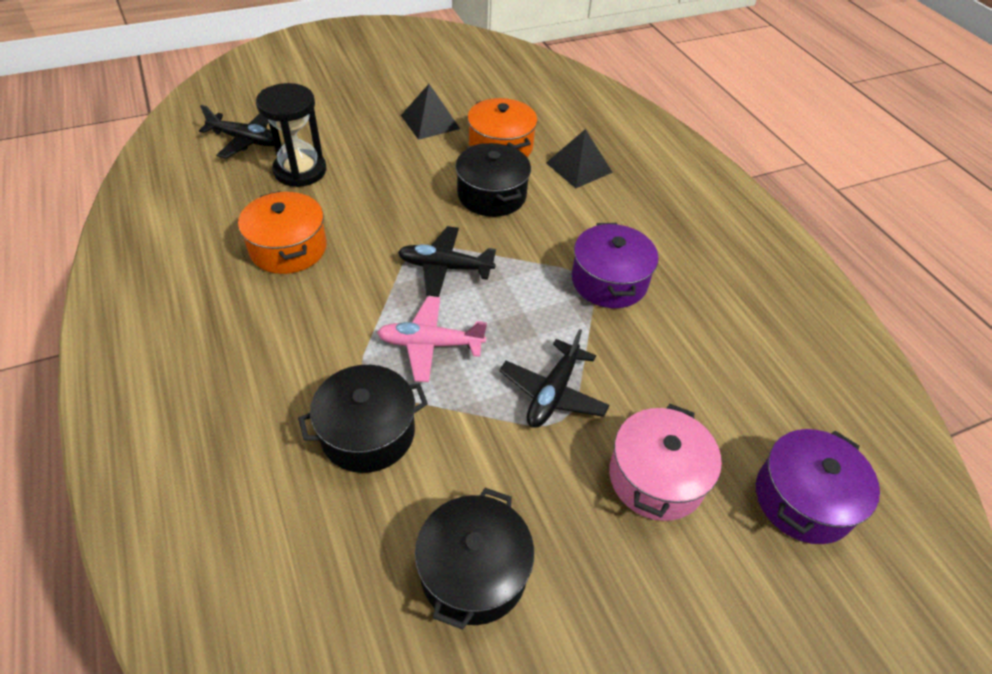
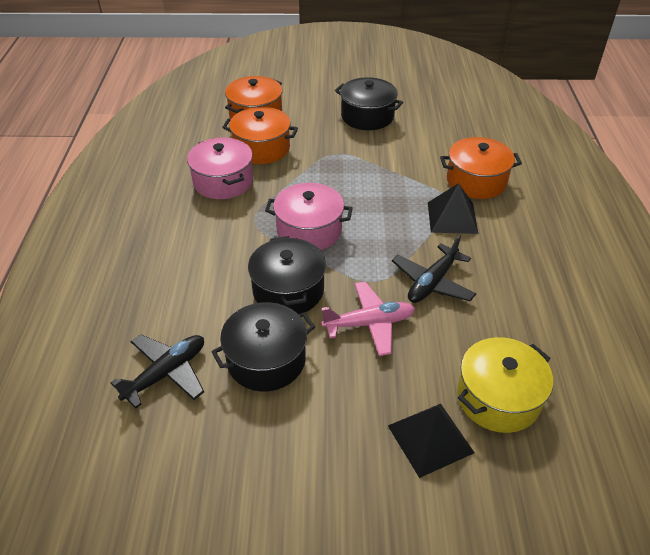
black hourglass: [256,83,326,187] = 1 -> none = 0
black plane: [199,105,274,159] [398,226,496,297] [499,329,610,428] = 3 -> [111,335,204,408] [392,235,476,303] = 2
orange pot: [238,191,327,274] [467,98,537,157] = 2 -> [222,107,298,164] [225,76,283,119] [440,137,522,199] = 3
pink pot: [609,404,722,521] = 1 -> [187,138,253,199] [265,183,353,250] = 2
purple pot: [572,223,659,308] [756,429,880,544] = 2 -> none = 0
yellow pot: none = 0 -> [457,337,553,433] = 1

